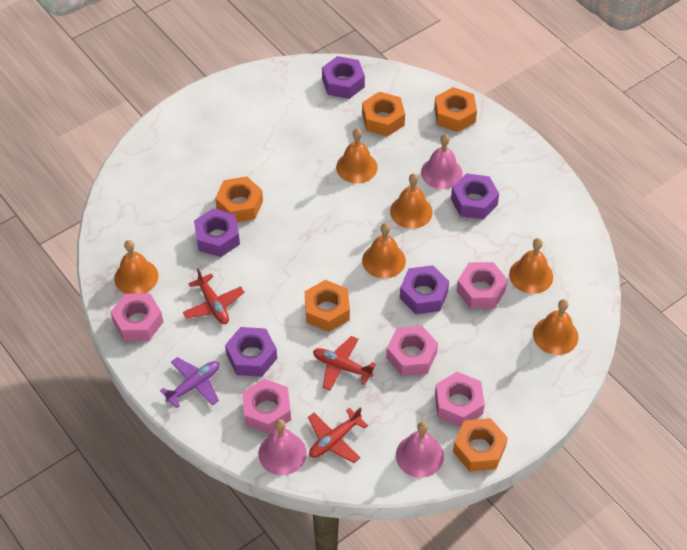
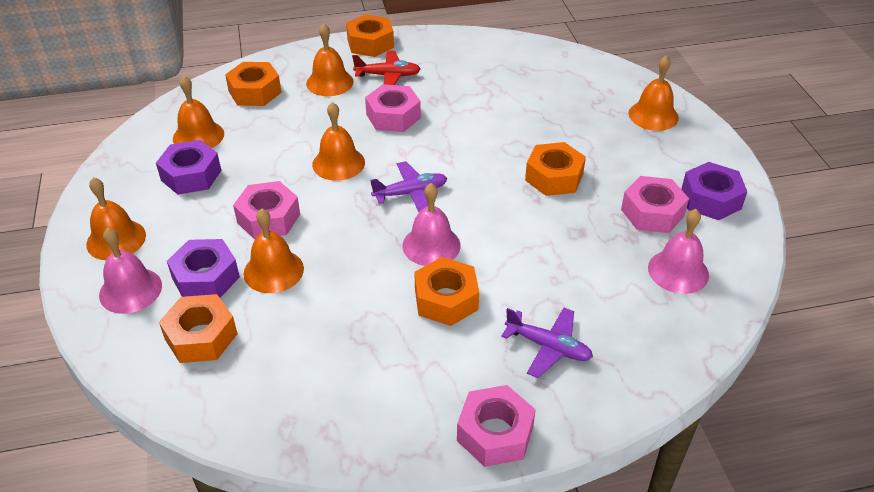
pink nut: [111,294,163,341] [242,379,291,434] [386,326,438,376] [435,372,485,427] [457,262,508,309] = 5 -> [233,181,300,239] [365,84,421,132] [457,385,536,467] [621,176,689,233] = 4
purple nut: [194,208,240,257] [225,327,277,377] [322,56,365,99] [400,265,449,314] [451,173,499,219] = 5 -> [156,140,221,195] [167,239,240,298] [681,162,747,220] = 3
purple plane: [160,357,219,409] = 1 -> [371,161,447,212] [501,307,593,378] = 2
red plane: [183,269,244,324] [308,407,368,463] [313,336,376,391] = 3 -> [352,51,421,85] = 1

